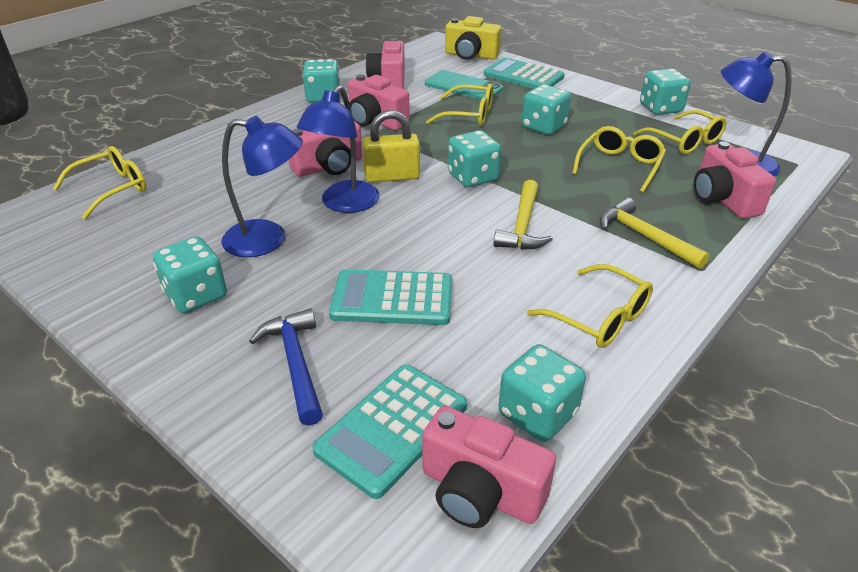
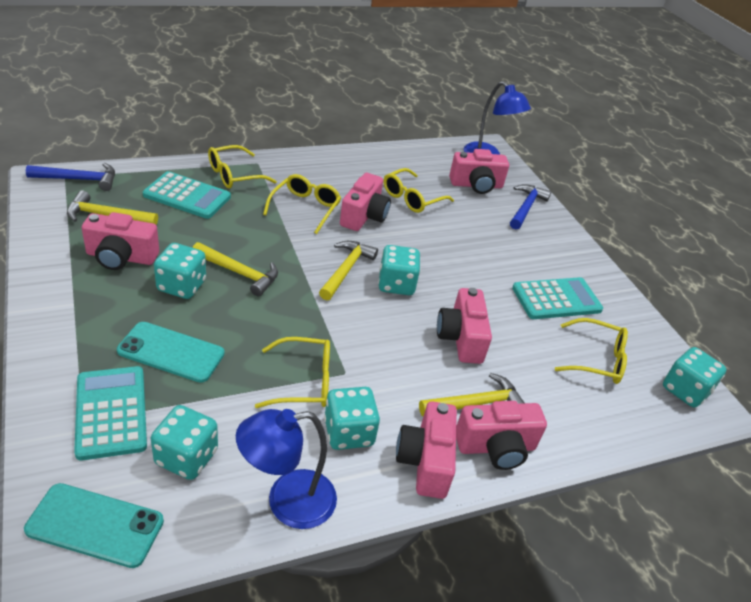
blue hammer: [249,309,323,426] = 1 -> [26,163,115,191] [510,184,551,230] = 2
blue lamp: [221,116,303,257] [297,85,380,213] [721,52,792,176] = 3 -> [236,409,337,529] [464,81,531,155] = 2
pink camera: [288,121,362,177] [348,74,410,130] [366,38,405,89] [422,406,556,528] [694,141,776,219] = 5 -> [82,212,159,270] [340,173,391,231] [396,401,457,499] [437,288,492,364] [449,149,509,194] [456,401,547,470] = 6
turquoise dice: [153,236,227,313] [302,59,341,103] [448,130,501,187] [498,344,586,442] [521,84,571,135] [640,69,691,115] = 6 -> [151,405,218,480] [154,243,206,299] [324,387,380,450] [378,245,420,295] [663,347,727,408] = 5
turquoise phone: [425,70,503,100] = 1 -> [24,483,164,568] [117,322,225,383] = 2
yellow camera: [445,16,501,60] = 1 -> none = 0
yellow hammer: [493,180,553,250] [600,198,710,269] = 2 -> [67,190,158,225] [193,242,278,297] [319,241,378,300] [419,373,524,417] = 4
yellow padlock: [362,110,420,183] = 1 -> none = 0

